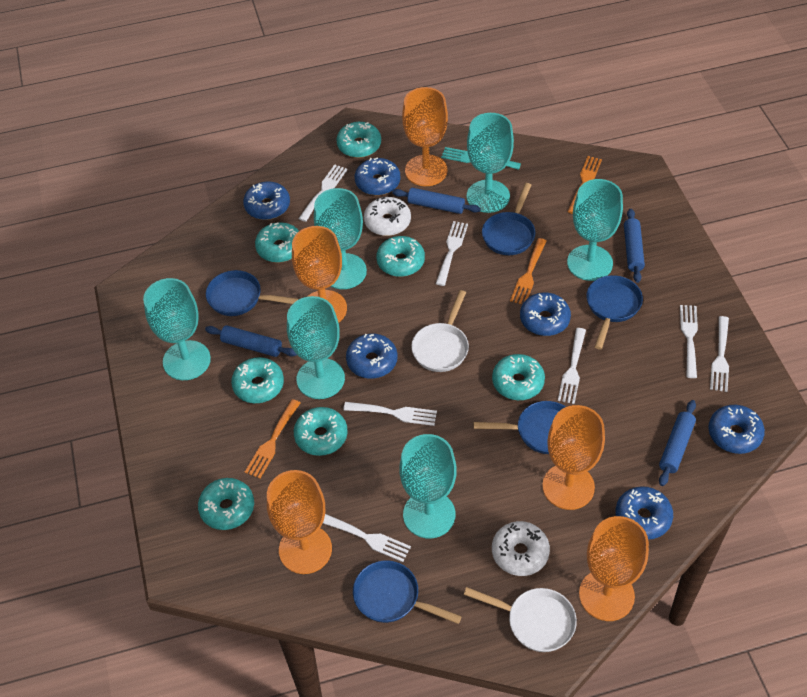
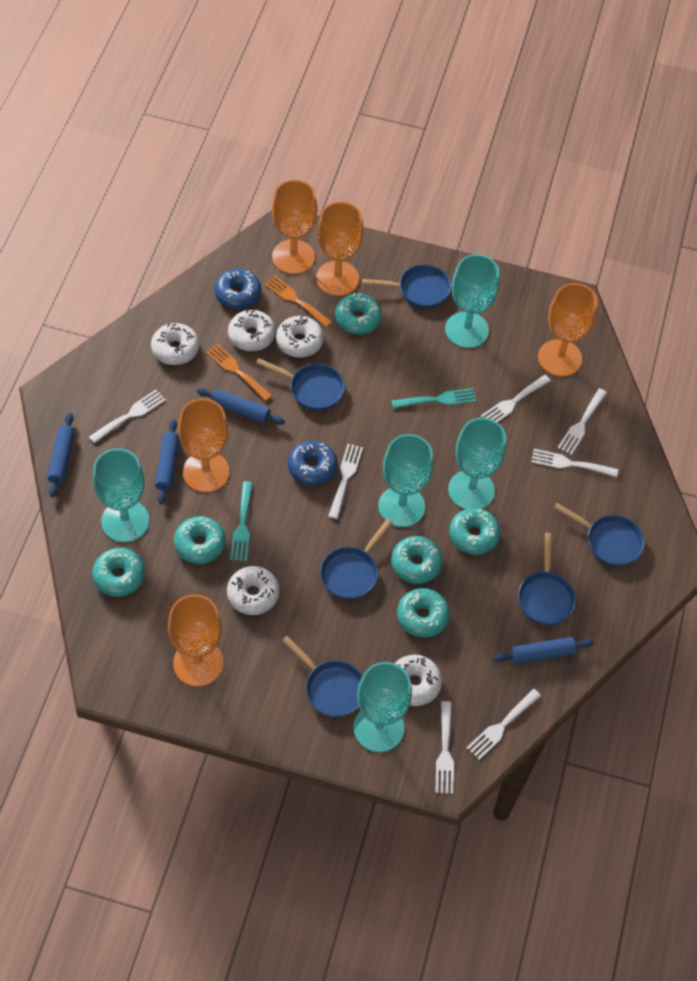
blue donut: [243,181,290,220] [346,333,398,379] [355,158,400,195] [520,292,571,336] [615,486,673,540] [708,405,765,454] = 6 -> [214,269,261,309] [288,441,338,486] = 2
blue pan: [206,270,298,316] [353,561,462,624] [474,401,566,454] [482,183,535,255] [586,275,643,349] = 5 -> [256,358,345,411] [282,636,363,717] [320,519,393,600] [362,264,451,308] [518,533,576,625] [554,503,644,566] = 6
orange fork: [245,399,300,479] [510,238,547,304] [568,156,602,214] = 3 -> [206,344,272,401] [264,275,332,327] = 2
turquoise donut: [198,478,254,530] [231,357,284,403] [255,222,299,263] [294,407,348,456] [336,122,381,158] [376,236,425,277] [492,354,545,400] = 7 -> [92,548,145,597] [174,516,225,564] [335,293,382,334] [391,536,443,584] [397,588,450,638] [449,508,500,555] = 6
turquoise fork: [441,147,521,170] = 1 -> [230,481,253,561] [392,388,476,409] = 2
turquoise goblet: [143,278,211,380] [287,296,345,399] [314,188,367,289] [399,434,456,538] [467,113,514,213] [567,179,623,281] = 6 -> [93,448,149,542] [353,662,412,752] [378,434,433,527] [445,254,499,348] [448,418,506,509] = 5
white donut: [364,197,411,236] [492,521,550,576] = 2 -> [151,323,199,365] [227,566,279,615] [228,310,276,351] [276,316,324,358] [395,655,442,706] = 5
white pan: [411,290,469,372] [464,587,577,652] = 2 -> none = 0

